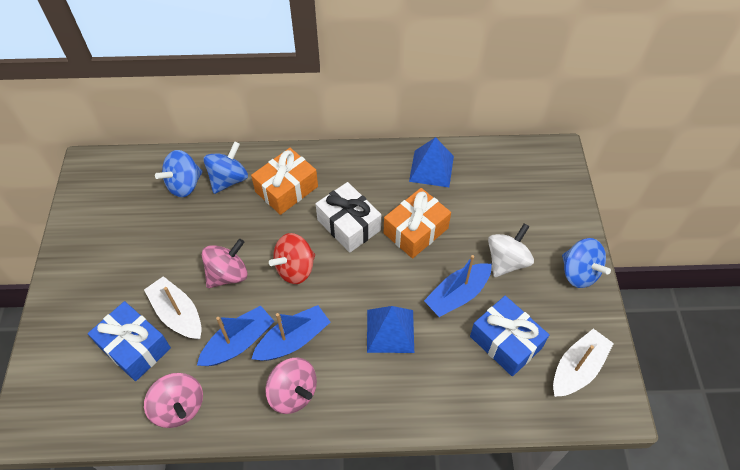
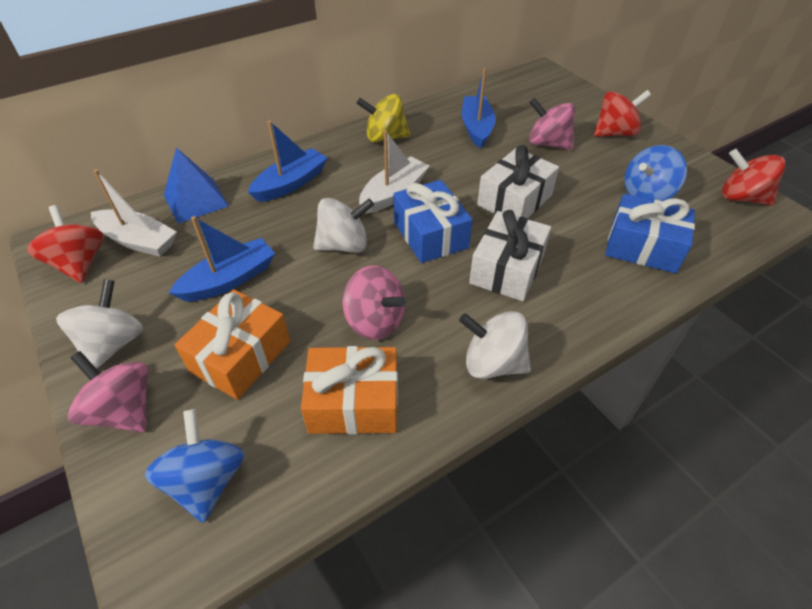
blue pyramid: [367,306,414,353] [409,137,454,187] = 2 -> [164,147,229,224] = 1
blue spinning top: [155,150,203,198] [203,141,248,194] [562,238,611,288] = 3 -> [145,409,244,523] [624,145,687,201] = 2
red spinning top: [269,233,315,284] = 1 -> [27,205,104,283] [594,90,651,137] [722,149,786,206] = 3
white gift: [316,182,381,253] = 1 -> [469,210,551,301] [477,145,559,218] = 2
white spinning top: [488,223,534,277] = 1 -> [56,279,143,369] [313,198,374,253] [459,311,531,379] = 3
yellow spinning top: none = 0 -> [356,94,410,143] = 1

